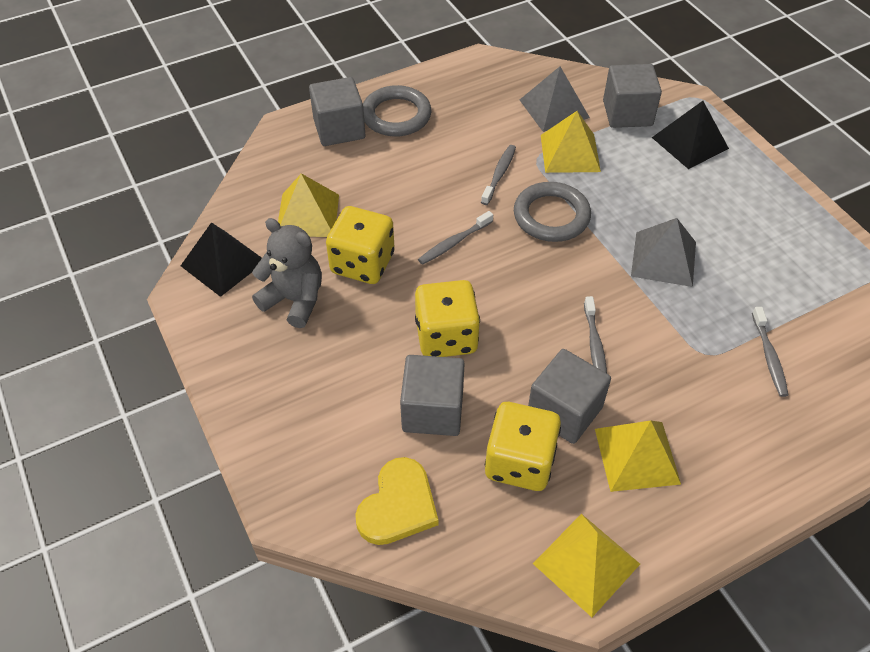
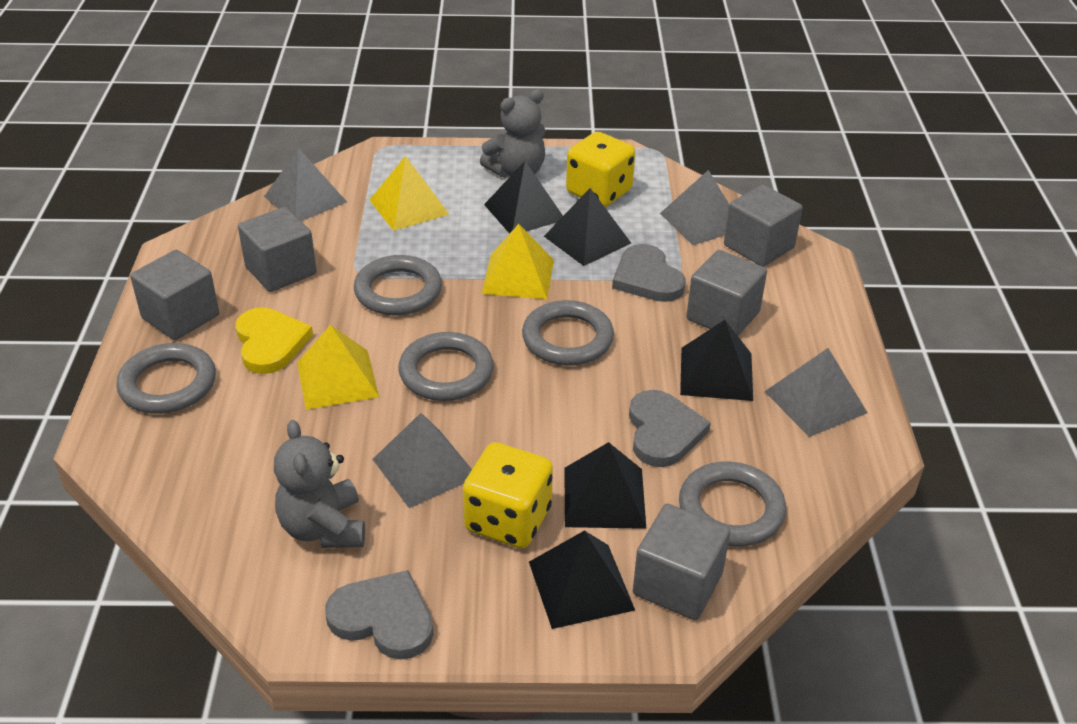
black pyramid: [181,222,262,297] [652,101,729,169] = 2 -> [484,161,563,234] [529,530,635,629] [544,188,631,266] [564,442,646,529] [680,320,753,401] = 5
grey cube: [309,77,365,146] [400,355,465,436] [528,349,611,444] [603,64,662,128] = 4 -> [130,250,219,340] [238,207,317,292] [633,504,731,620] [686,250,767,336] [724,185,802,267] = 5
grey heart: none = 0 -> [325,570,433,660] [612,244,686,302] [629,390,711,467] = 3
grey pyramid: [520,67,590,132] [631,218,696,287] = 2 -> [264,148,347,221] [373,413,472,508] [660,170,729,245] [764,348,868,437] = 4
grey ring: [363,85,431,137] [514,182,591,242] = 2 -> [116,343,216,414] [354,255,442,316] [398,332,494,401] [522,300,614,366] [679,462,786,547] = 5
grey teddy bear: [252,218,322,328] = 1 -> [274,420,365,548] [480,89,545,178] = 2
grey toothbrush: [418,211,493,265] [481,145,516,205] [584,296,607,373] [752,307,788,397] = 4 -> none = 0
yellow dice: [326,206,395,284] [415,280,480,357] [485,402,561,491] = 3 -> [463,442,553,548] [566,132,635,207] = 2
yellow pyramid: [278,174,339,237] [533,514,640,617] [541,111,601,173] [595,420,681,492] = 4 -> [297,325,379,410] [370,156,449,231] [482,224,554,299] = 3

